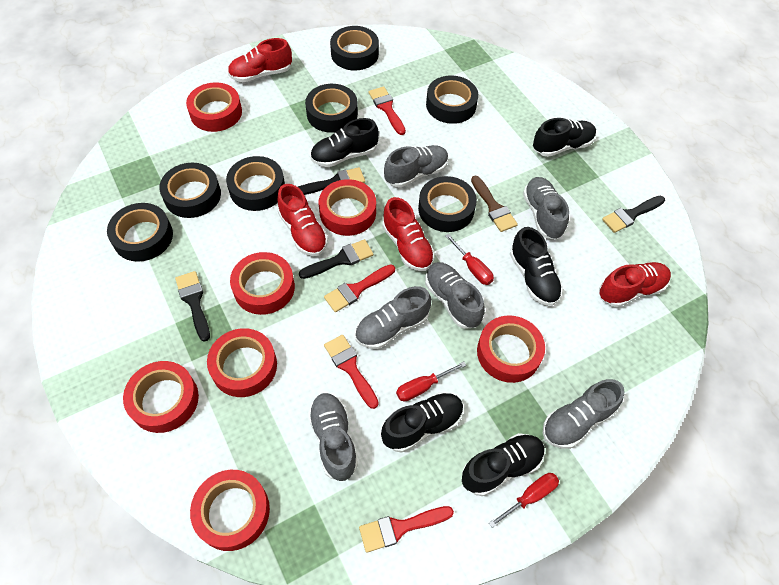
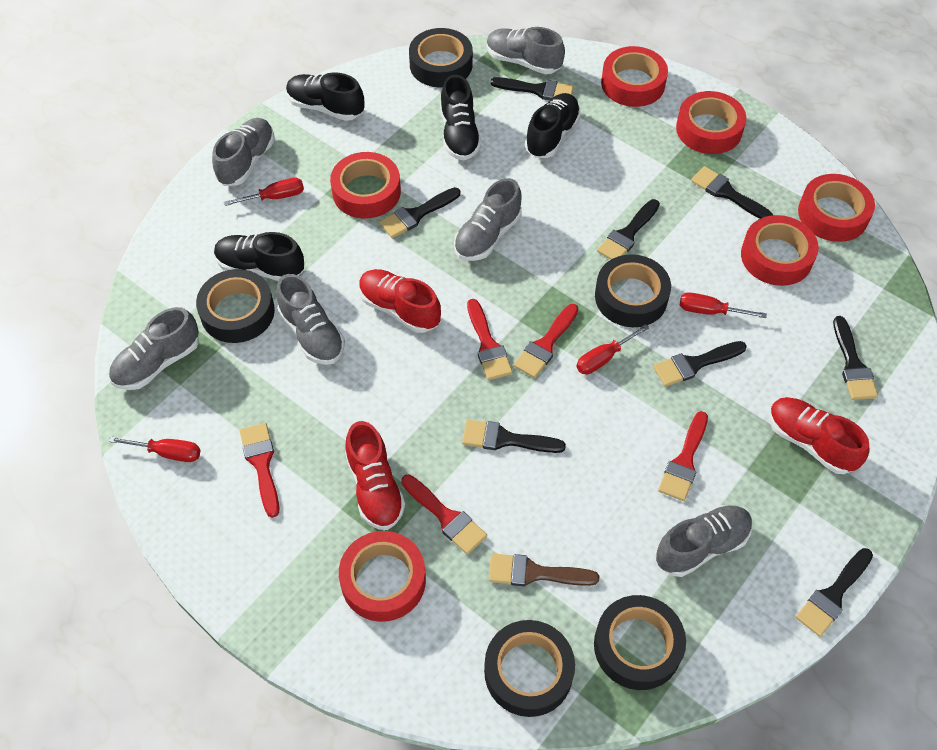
black brush: [175,271,210,342] [298,167,365,195] [299,239,374,279] [602,196,665,233] = 4 -> [379,187,460,238] [462,420,566,453] [490,77,574,101] [597,199,660,260] [653,341,747,387] [691,166,773,219] [796,548,873,637] [833,316,878,400] = 8
black shoe: [310,118,379,167] [381,392,464,453] [462,433,545,496] [510,227,563,306] [533,118,596,157] = 5 -> [214,232,304,281] [286,72,364,121] [440,75,481,161] [525,93,581,158] = 4
black tape: [107,203,173,262] [159,163,221,218] [226,156,285,211] [305,84,358,133] [330,26,379,70] [418,176,477,232] [426,75,478,124] = 7 -> [196,269,275,343] [409,28,473,87] [484,620,575,717] [594,595,686,690] [595,254,671,327] = 5
red brush: [324,264,395,312] [324,335,379,409] [359,506,454,553] [369,86,406,135] = 4 -> [240,423,279,518] [401,474,487,555] [467,299,513,380] [513,304,579,378] [658,411,708,501] = 5
red screwdriver: [396,362,466,401] [445,234,494,285] [489,473,559,528] = 3 -> [109,436,201,462] [224,178,304,206] [576,324,649,374] [680,293,767,318] = 4
red shoe: [228,38,292,82] [277,184,328,256] [382,197,435,271] [599,262,671,307] = 4 -> [345,421,405,530] [359,269,441,333] [769,397,869,474] = 3
red tape: [123,361,199,433] [186,83,242,132] [190,470,270,551] [207,328,277,397] [230,252,295,315] [319,179,376,236] [477,315,545,383] = 7 -> [330,152,401,219] [339,531,426,622] [601,46,668,107] [676,91,747,154] [741,215,819,286] [798,174,875,242] = 6

